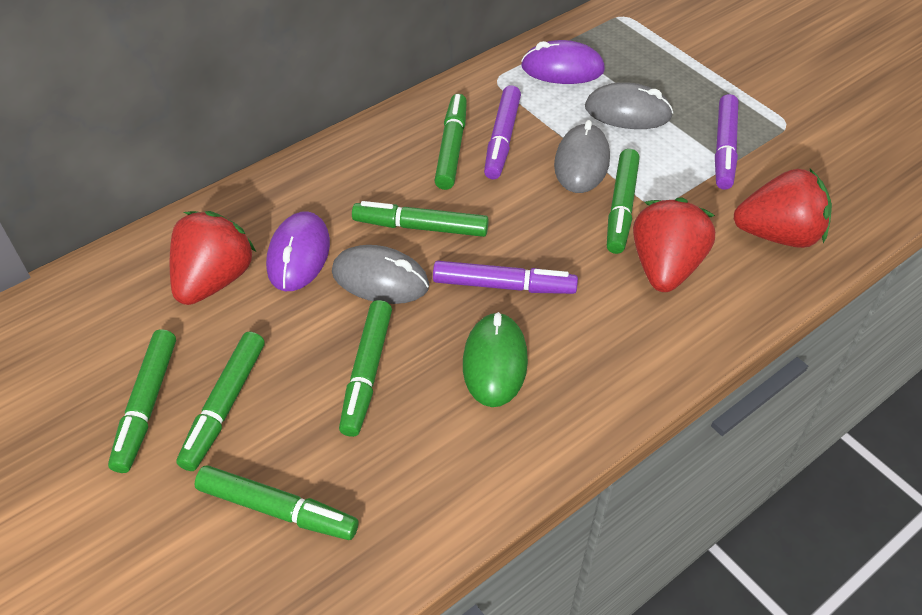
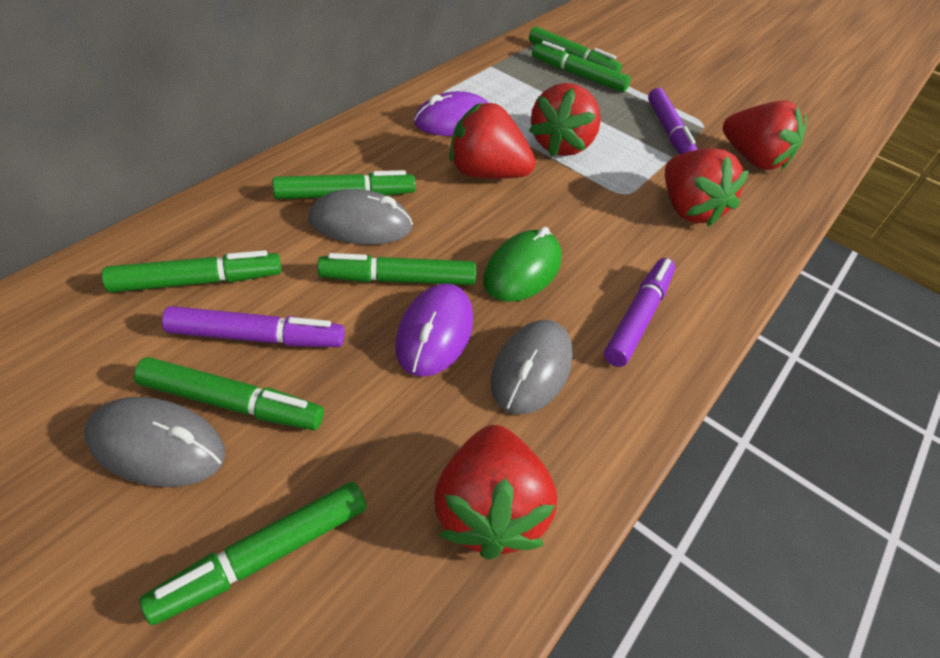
red strawberry: [170,211,256,305] [633,197,715,292] [734,169,832,248] = 3 -> [434,425,557,560] [450,103,536,179] [529,83,601,157] [665,148,749,227] [723,100,807,170] = 5

